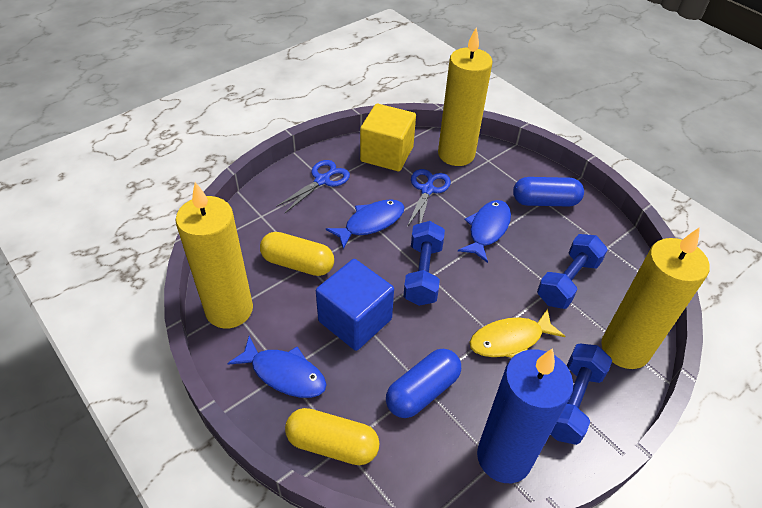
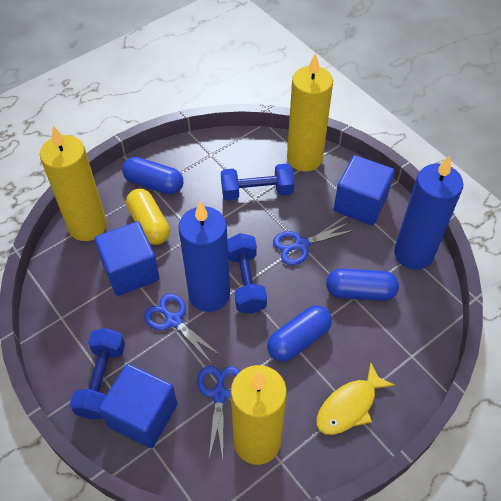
blue candle: [477,348,573,483] = 1 -> [178,202,230,312] [394,156,463,270] = 2
blue capsule: [386,349,461,418] [513,177,584,206] = 2 -> [122,157,183,195] [267,305,332,362] [326,268,399,301] = 3
blue cube: [316,259,394,351] = 1 -> [94,221,160,296] [99,364,177,448] [334,155,395,225] = 3
blue fish: [227,336,327,398] [326,199,405,249] [458,200,511,263] = 3 -> none = 0
blue scissors: [276,160,350,213] [407,169,451,227] = 2 -> [144,294,221,364] [197,366,241,458] [273,222,355,265] = 3
yellow capsule: [260,232,334,276] [285,408,380,465] = 2 -> [126,189,170,245] = 1
yellow cube: [360,104,416,171] = 1 -> none = 0

